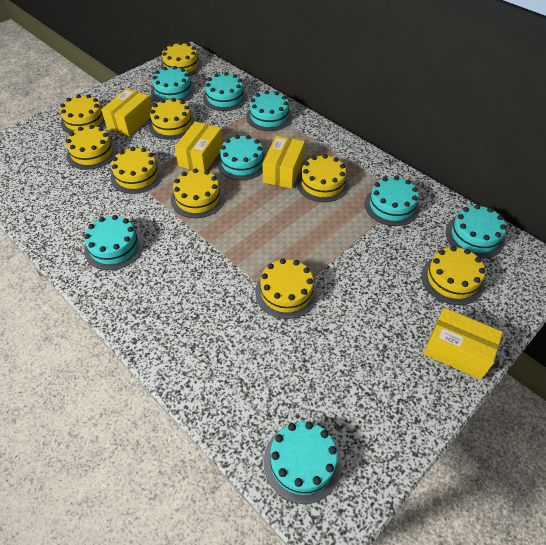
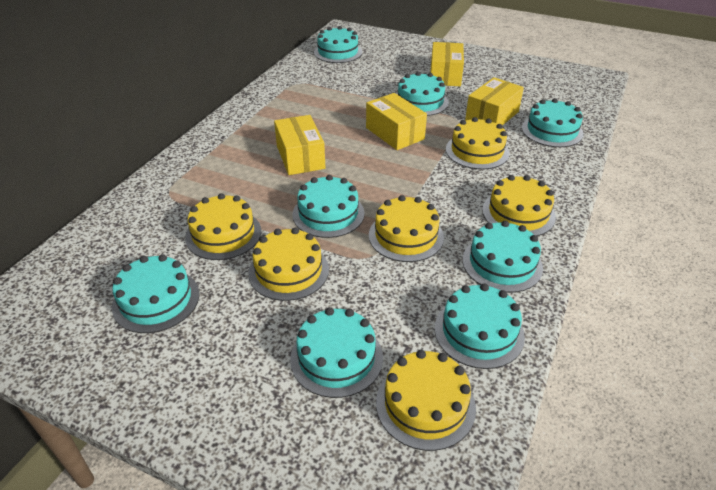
yellow cake: [60,94,106,133] [66,125,118,170] [111,147,163,194] [149,98,196,140] [160,42,202,76] [171,168,225,218] [255,258,318,319] [297,154,349,202] [421,246,485,305] = 9 -> [185,193,261,260] [248,228,329,301] [369,195,444,262] [376,350,476,451] [446,117,509,169] [482,175,556,236] = 6

